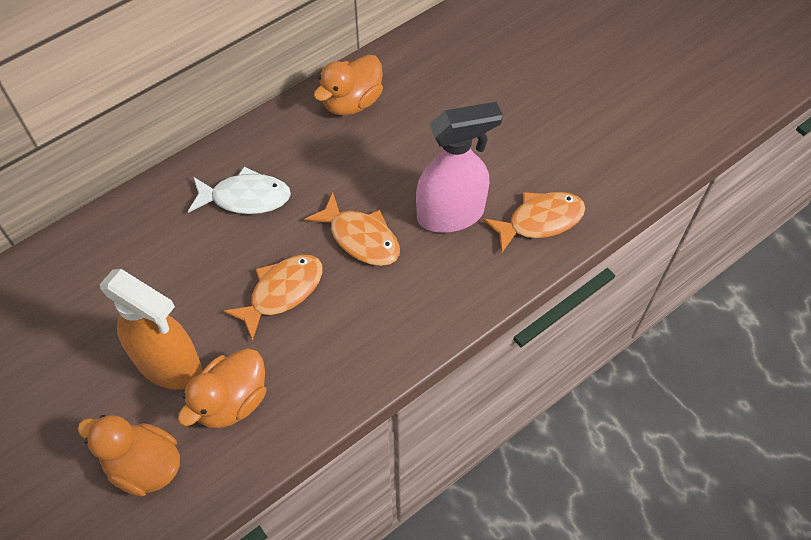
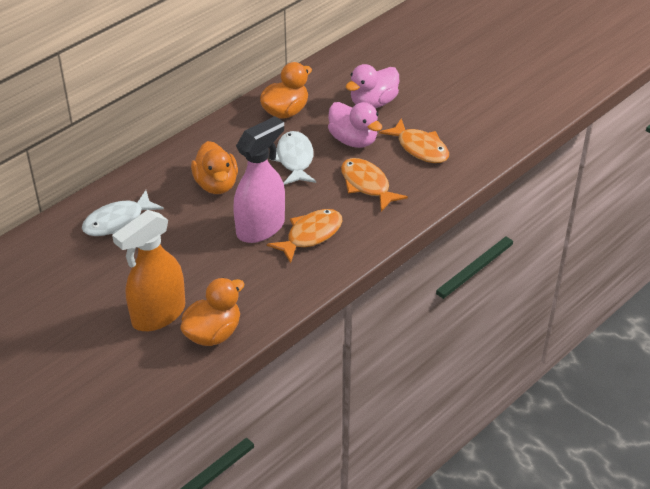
pink duck: none = 0 -> [328,102,382,148] [346,64,399,108] = 2
white fish: [188,167,291,214] = 1 -> [82,190,164,236] [269,131,316,185] = 2

